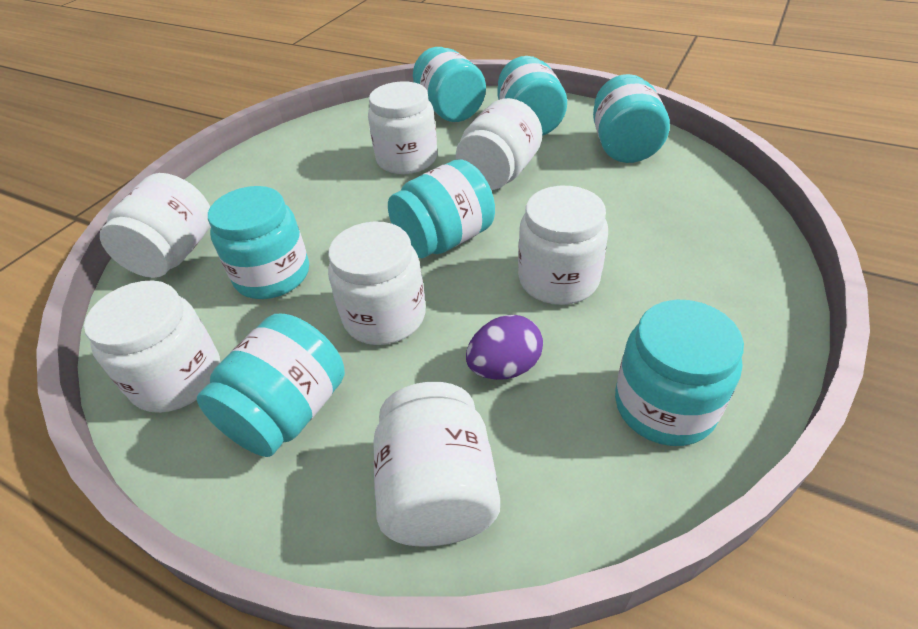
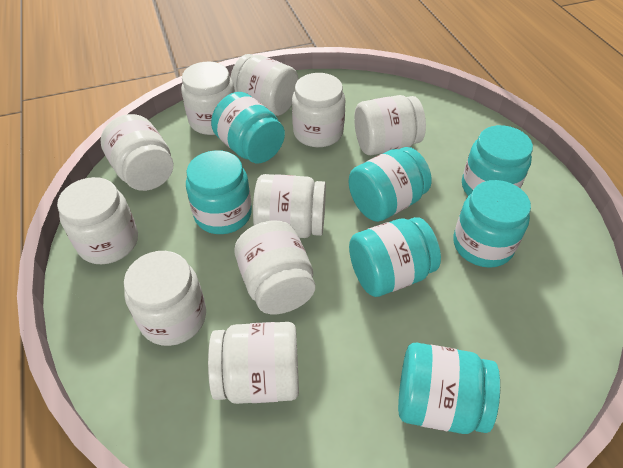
purple egg: [466,315,543,380] = 1 -> none = 0
white jar: [84,280,220,413] [100,173,211,278] [328,222,426,345] [368,81,437,174] [373,382,500,547] [456,98,542,190] [518,186,608,305] = 7 -> [57,177,138,264] [101,114,173,191] [124,251,206,346] [181,62,235,135] [208,322,299,404] [231,54,299,116] [234,220,315,314] [253,174,326,238] [292,73,345,147] [354,95,426,155] = 10

